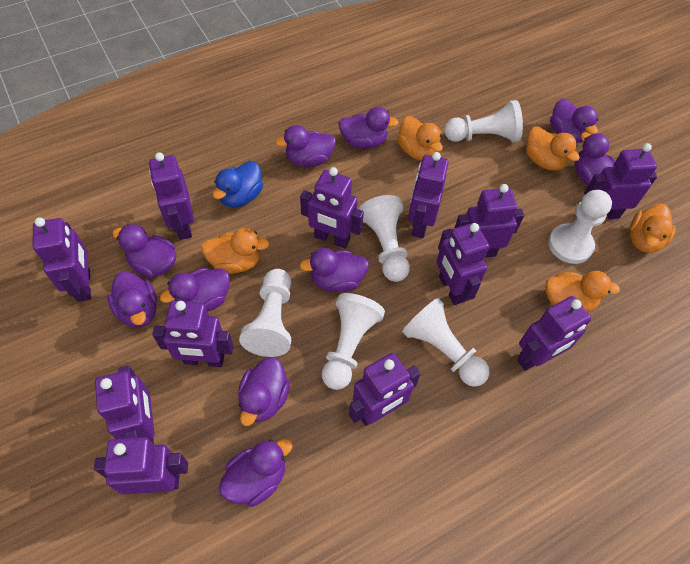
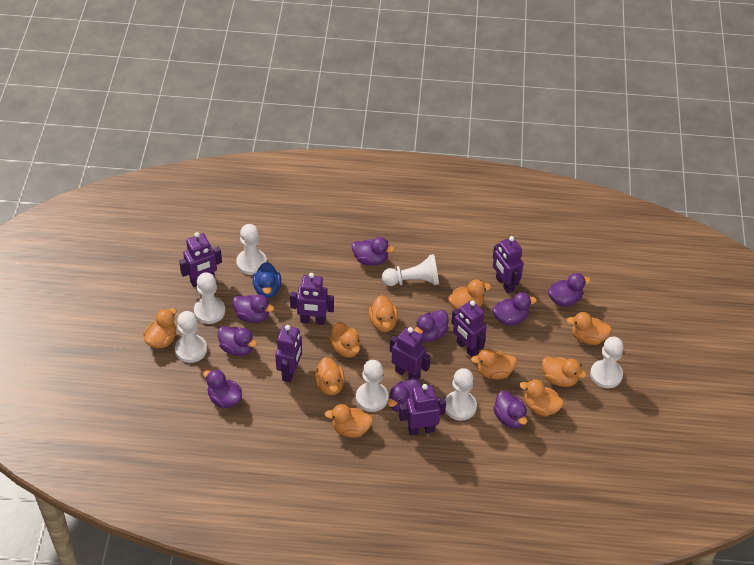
orange duck: [201,228,269,274] [397,116,443,161] [526,126,580,170] [545,271,620,312] [630,204,676,253] = 5 -> [143,308,176,349] [314,357,345,395] [325,404,373,438] [329,322,361,358] [369,295,398,332] [448,279,491,309] [471,348,517,380] [519,379,564,416] [542,357,586,387] [567,312,612,345] = 10
purple duck: [107,271,157,328] [112,224,176,278] [160,268,230,312] [219,439,293,507] [238,357,290,426] [275,125,336,167] [300,248,369,292] [339,107,399,149] [550,99,599,143] [575,132,615,185] = 10 -> [203,369,242,408] [217,326,257,356] [232,295,274,323] [352,237,395,266] [388,378,422,412] [414,310,449,342] [493,292,537,326] [493,391,527,428] [548,273,591,307] = 9
purple robot: [32,217,91,302] [94,437,188,495] [95,366,155,444] [149,152,194,240] [152,301,234,367] [300,167,364,248] [349,353,421,426] [408,152,448,238] [436,223,489,305] [455,184,524,258] [517,296,591,371] [584,143,657,219] = 12 -> [179,232,222,287] [275,325,302,382] [290,273,334,325] [390,327,431,379] [399,384,446,435] [451,300,487,357] [493,236,523,294] = 7
white pawn: [239,269,291,357] [322,293,385,390] [359,195,410,282] [402,298,490,387] [444,100,523,142] [548,190,612,264] = 6 -> [175,311,207,363] [194,272,225,324] [236,224,267,275] [356,360,389,412] [382,254,439,286] [445,368,477,421] [590,337,623,388] = 7

